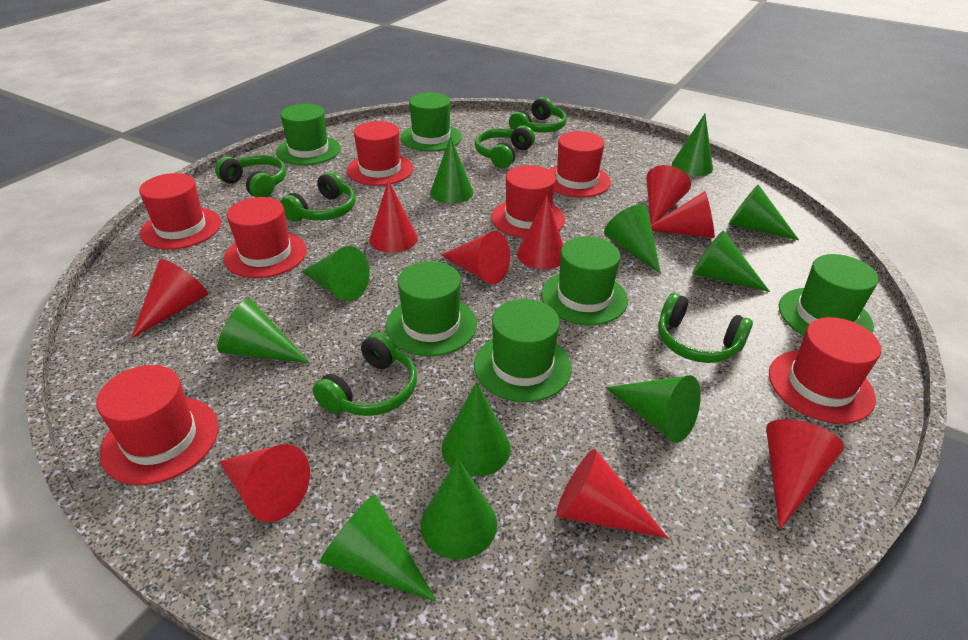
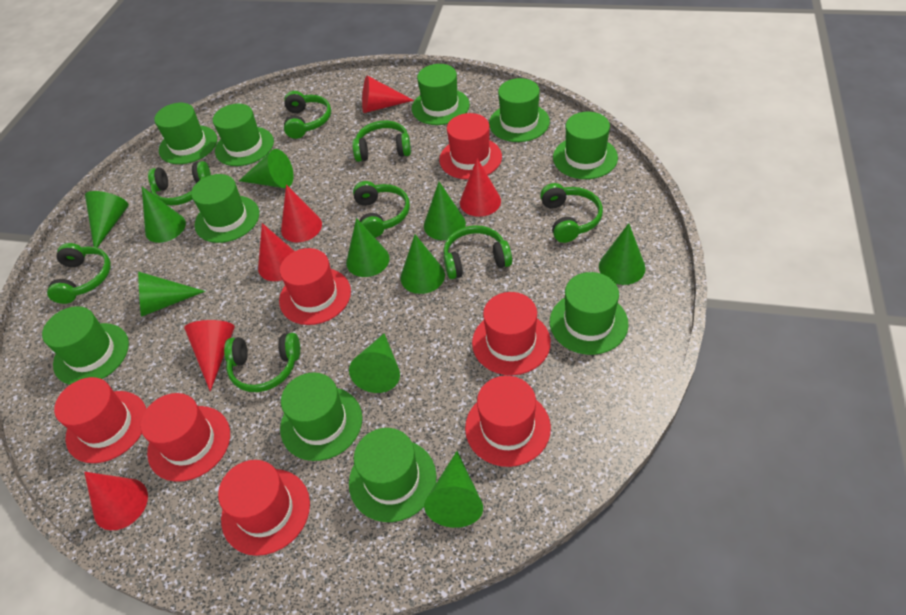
green cone: [217,299,310,363] [301,246,370,301] [320,494,437,602] [420,458,497,559] [430,137,473,204] [442,382,510,477] [604,204,661,274] [605,375,701,443] [672,114,713,176] [692,230,770,292] [729,184,799,240] = 11 -> [85,191,129,248] [138,271,205,317] [142,187,186,243] [239,149,293,188] [346,218,389,277] [349,333,400,393] [401,234,445,294] [424,182,466,240] [424,451,483,528] [599,223,646,285] = 10
green hat: [276,104,341,165] [386,261,477,356] [401,93,462,151] [474,299,572,402] [541,236,628,325] [779,254,878,335] = 6 -> [42,306,129,385] [154,103,217,164] [191,174,259,243] [213,104,274,166] [280,373,362,461] [349,428,437,522] [412,64,470,125] [489,78,550,142] [550,272,629,355] [553,112,618,179] = 10
green headphones: [215,155,286,197] [280,172,356,222] [312,332,417,416] [475,125,535,168] [509,97,567,133] [658,293,753,363] = 6 -> [47,243,111,304] [148,161,211,206] [224,333,300,392] [284,91,331,139] [352,120,411,162] [353,181,410,237] [443,225,512,279] [540,183,603,243] = 8
red cone: [131,259,208,338] [219,444,310,522] [369,180,418,253] [441,231,510,284] [517,196,563,269] [556,449,668,538] [646,165,691,224] [651,191,715,238] [766,419,844,529] = 9 -> [84,472,148,530] [184,320,235,391] [258,223,294,281] [281,185,322,242] [362,75,414,113] [460,158,501,217] = 6

